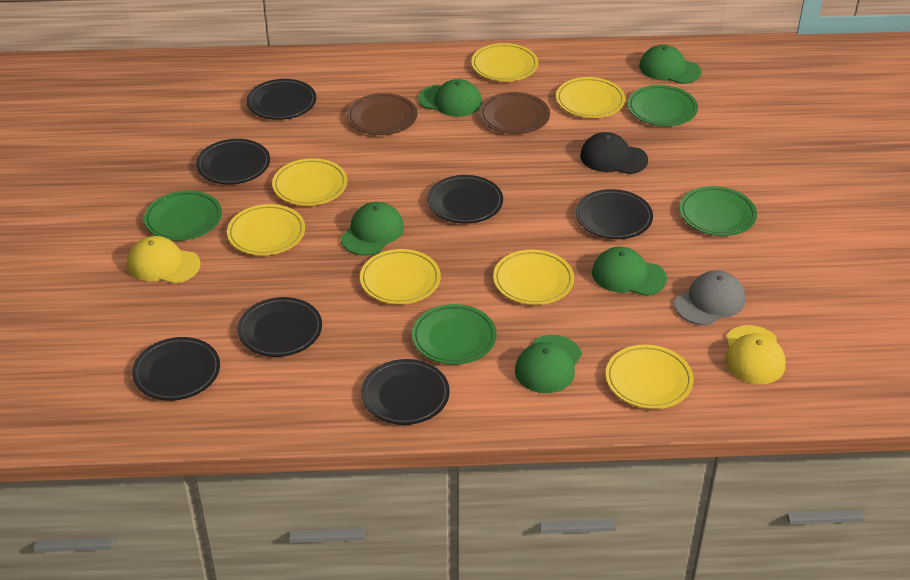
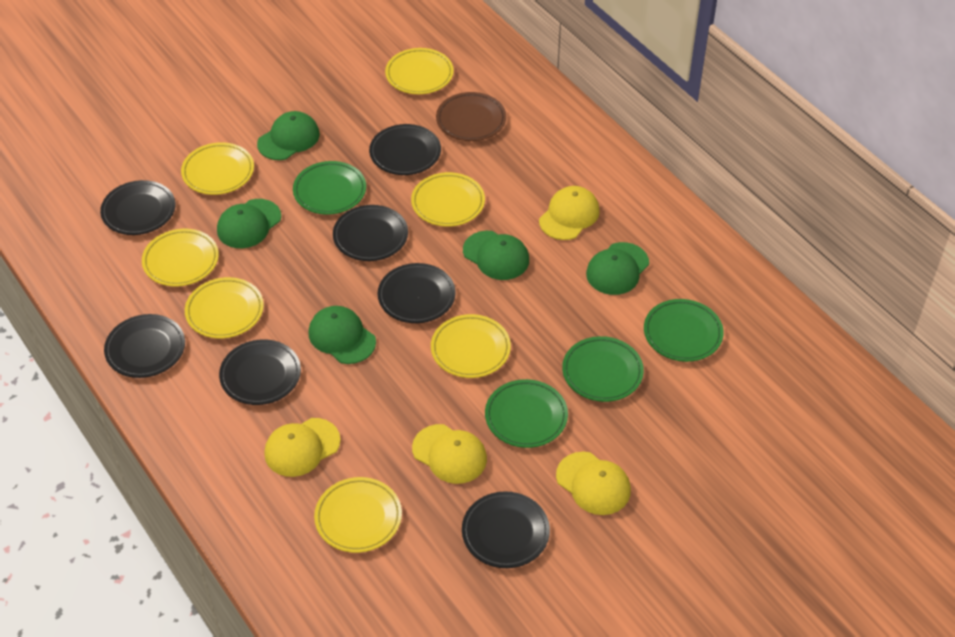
black cap: [580,132,648,174] = 1 -> none = 0
brown plate: [347,93,417,135] [480,92,550,134] = 2 -> [436,92,506,141] = 1
grey cap: [674,271,745,325] = 1 -> none = 0
yellow cap: [127,236,200,284] [725,325,786,384] = 2 -> [264,418,340,477] [412,424,487,484] [539,186,600,240] [556,452,631,515] = 4

